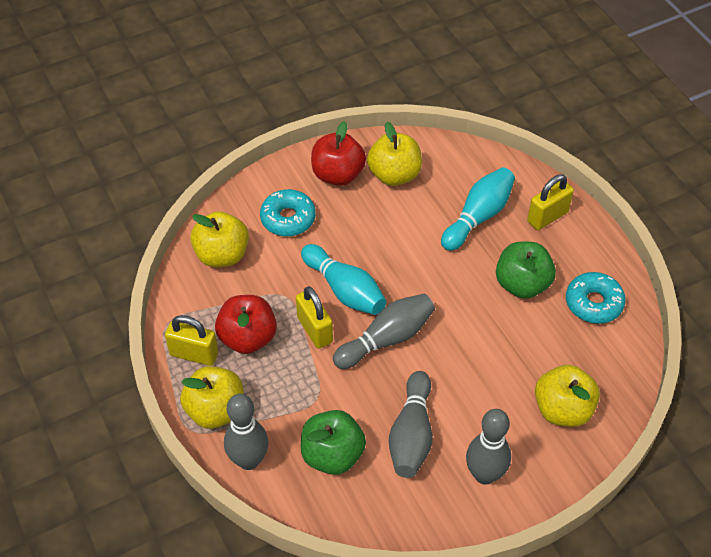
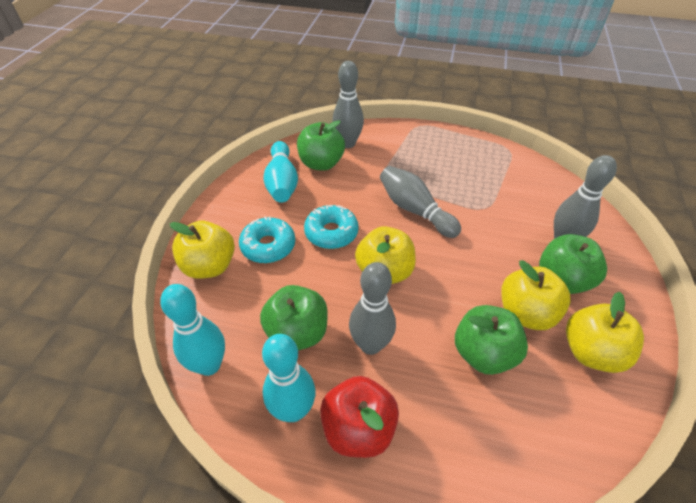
green apple: [301,410,366,475] [496,241,556,299] = 2 -> [260,285,328,350] [297,120,345,171] [455,305,528,375] [539,234,607,294] = 4
red apple: [215,295,277,354] [311,121,366,186] = 2 -> [320,376,399,458] = 1
turquoise bowling pin: [301,244,386,315] [441,167,515,251] = 2 -> [160,284,225,376] [262,334,316,422] [263,141,298,203] = 3
yellow padlock: [165,315,218,366] [296,286,333,349] [527,174,574,230] = 3 -> none = 0

